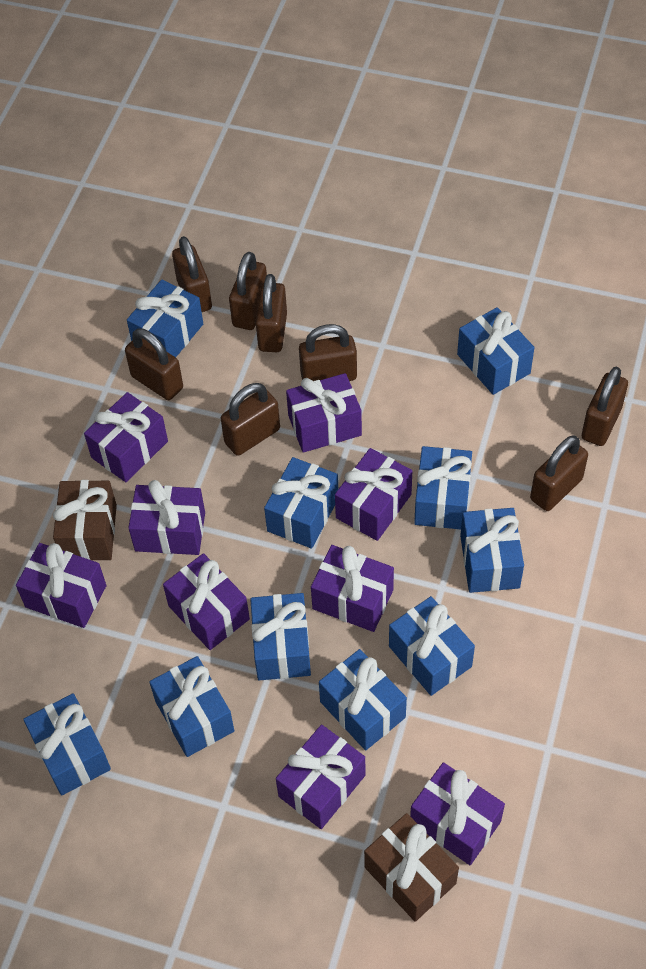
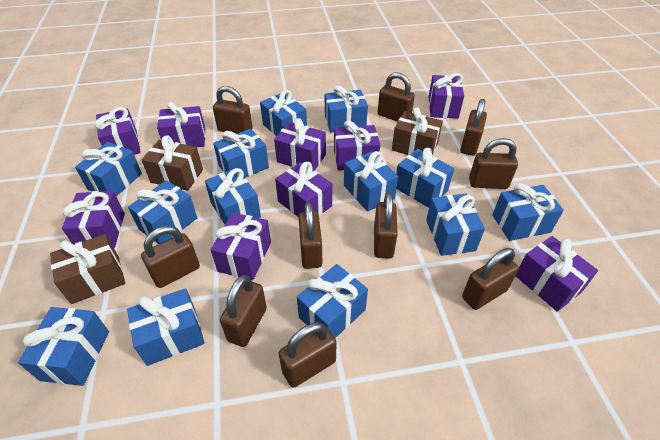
blue gift: [23,693,111,796] [127,279,203,357] [149,656,234,757] [250,593,311,681] [264,457,338,549] [319,649,407,750] [389,596,475,696] [414,446,472,530] [457,307,535,395] [460,508,524,593] = 10 -> [18,307,109,386] [75,142,142,196] [127,288,205,366] [128,180,197,244] [205,168,261,224] [213,129,269,178] [260,90,307,136] [297,264,368,338] [325,85,368,133] [344,151,398,212] [396,148,454,208] [426,194,485,256] [492,183,564,241] = 13
brown gift: [53,480,117,560] [364,813,459,922] = 2 -> [50,234,125,304] [141,135,203,191] [392,107,443,155] = 3
brown padlock: [125,328,183,400] [172,236,212,312] [221,383,280,456] [229,252,267,330] [256,274,287,352] [299,324,357,381] [530,436,588,511] [582,367,628,446] = 8 -> [141,226,200,288] [213,86,253,134] [220,275,267,347] [278,322,337,388] [298,202,322,269] [374,193,398,259] [378,72,415,122] [460,99,487,156] [462,248,519,310] [469,138,518,189] = 10

